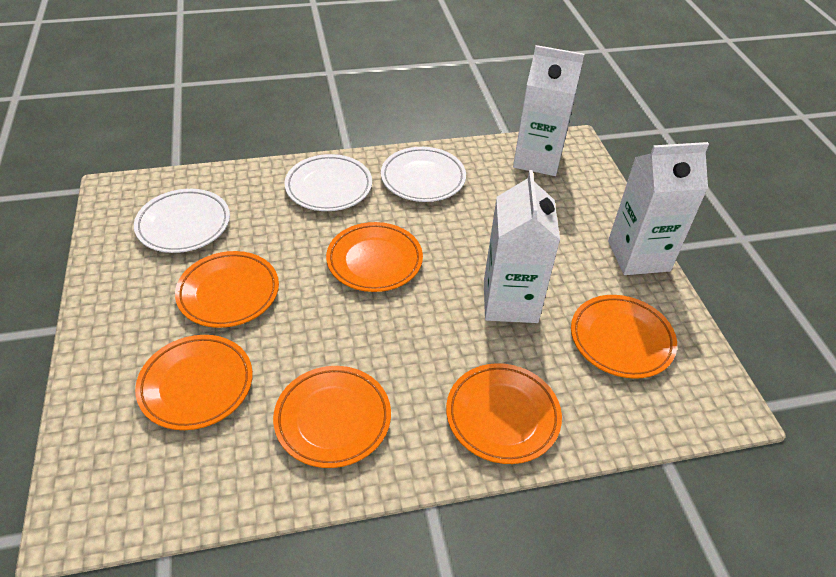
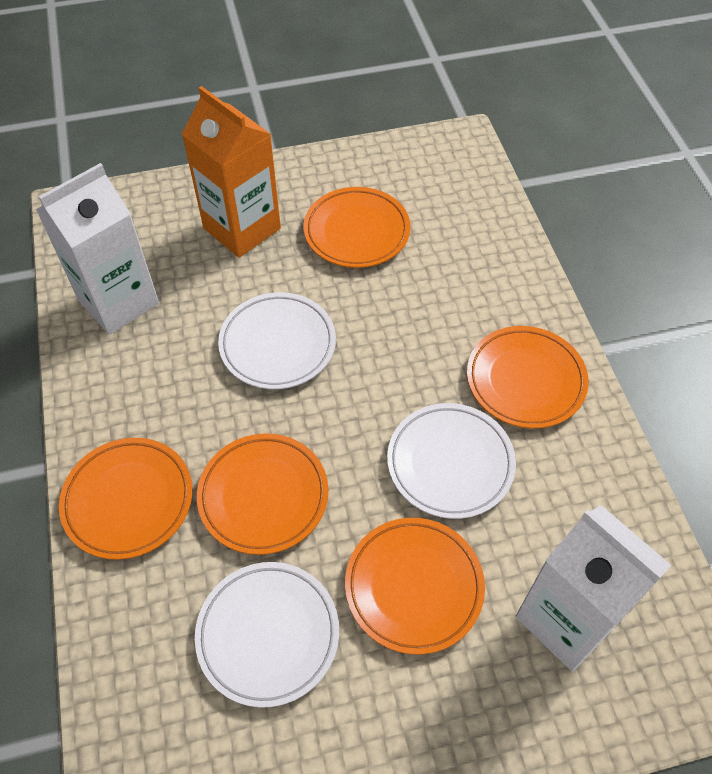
orange carton: none = 0 -> [182,86,281,258] = 1
orange plate: [135,335,253,430] [175,251,279,328] [273,366,391,468] [326,222,423,292] [446,363,562,464] [571,295,677,379] = 6 -> [59,438,192,560] [197,433,329,555] [304,187,411,268] [345,518,485,654] [467,326,589,428] = 5
white carton: [484,170,560,323] [513,45,584,176] [608,142,709,275] = 3 -> [36,163,159,335] [516,505,672,672] = 2

